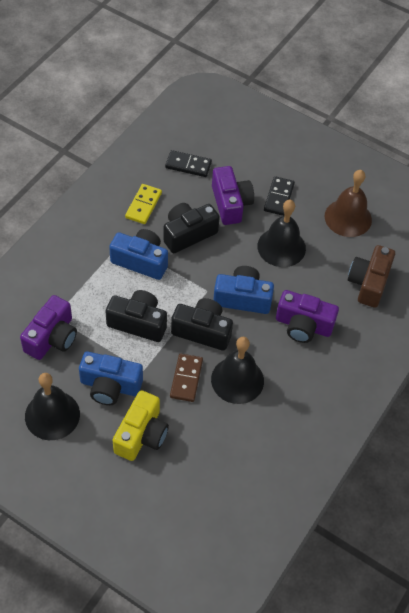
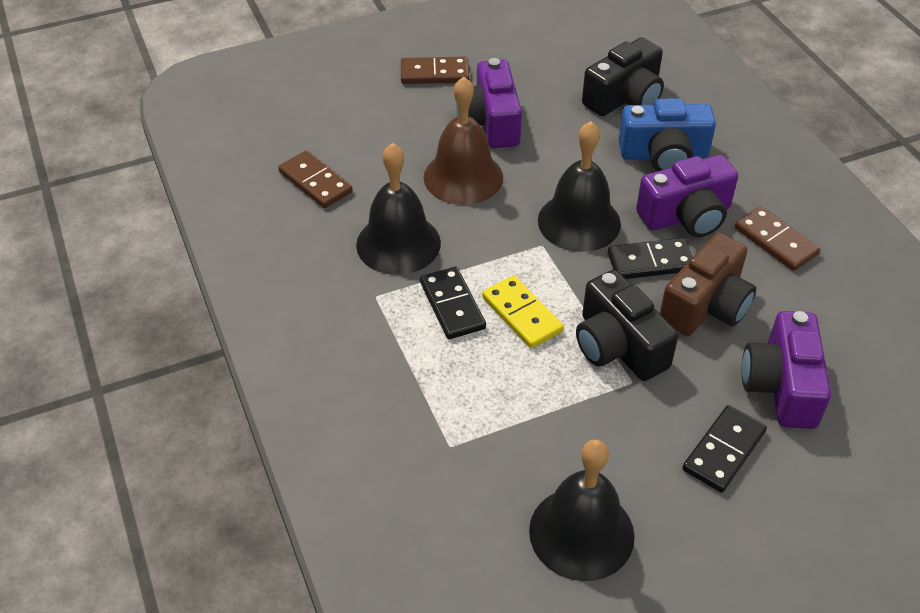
black camera: [105,290,167,342] [163,203,220,253] [171,298,233,351] = 3 -> [576,270,678,381] [582,37,664,116] = 2
black domino: [165,150,212,177] [264,176,295,216] = 2 -> [420,267,486,339] [608,238,692,279] [683,405,767,493] = 3
blue camera: [79,352,143,405] [109,229,168,280] [213,266,274,314] = 3 -> [618,98,716,171] = 1
brown domino: [170,353,203,402] = 1 -> [278,150,353,208] [401,57,469,84] [735,206,820,271] = 3
yellow camera: [113,390,169,461] = 1 -> none = 0

